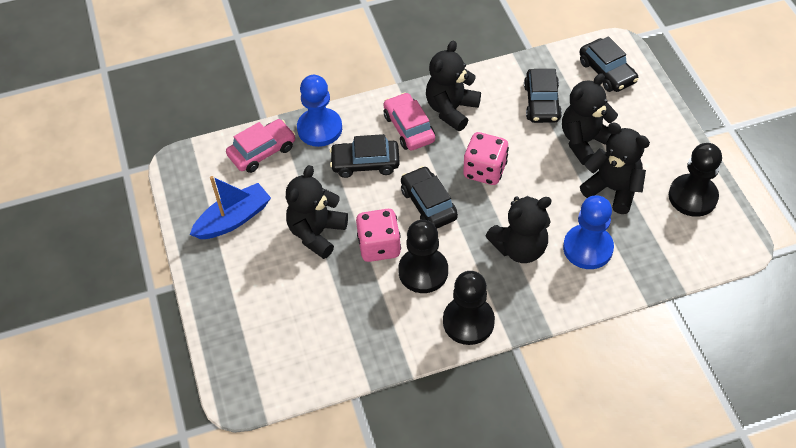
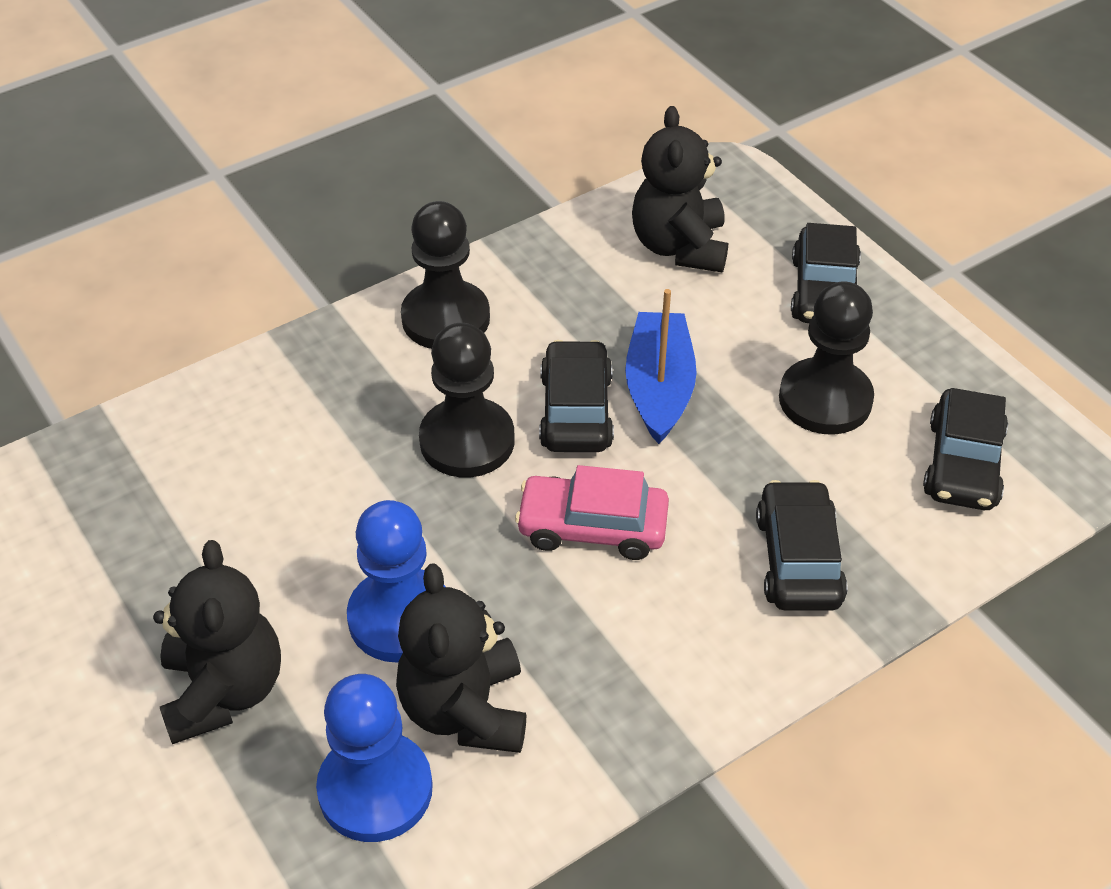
black teddy bear: [286,165,348,259] [426,41,481,131] [486,196,551,263] [562,73,618,165] [580,122,650,214] = 5 -> [153,540,281,744] [396,563,527,753] [632,106,728,272] = 3
pink car: [226,119,295,173] [384,92,435,151] = 2 -> [515,465,669,560] = 1
pink dice: [356,209,401,262] [463,132,509,185] = 2 -> none = 0

